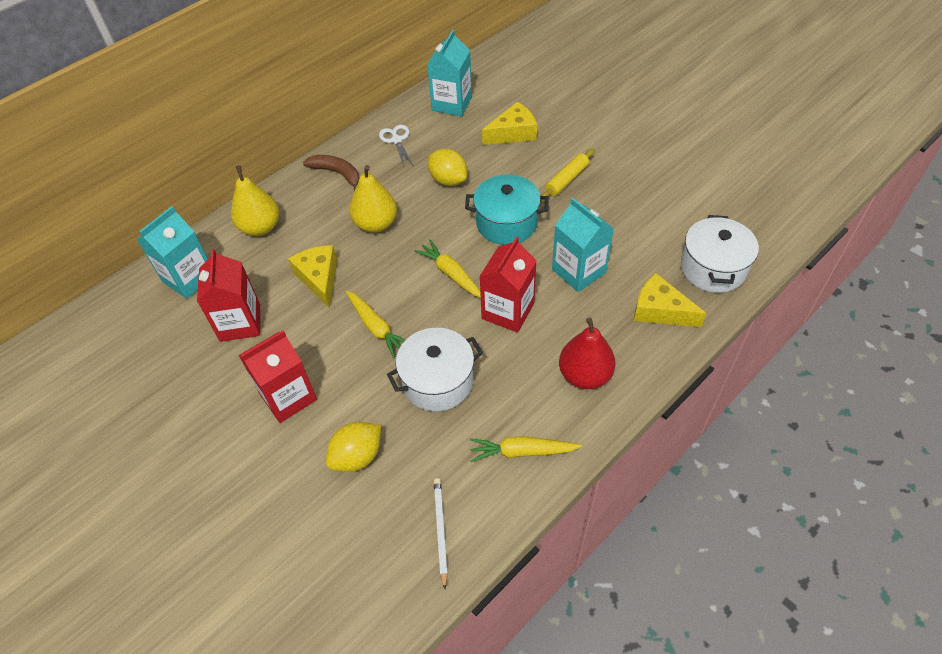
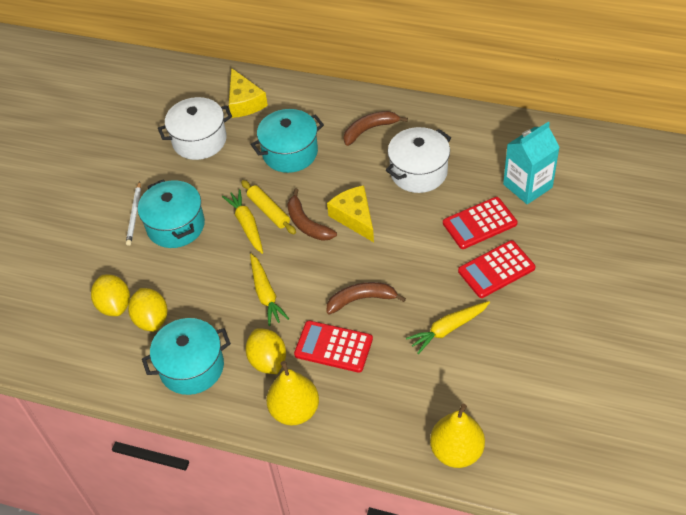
brown banana: [303,155,360,191] = 1 -> [287,189,337,241] [327,282,406,315] [344,111,408,146] = 3
red calculator: none = 0 -> [294,321,373,373] [443,197,518,249] [458,240,535,298] = 3
red carton: [197,249,260,342] [239,330,317,423] [479,236,537,333] = 3 -> none = 0
red pear: [559,317,616,389] = 1 -> none = 0
turquoise carton: [136,206,208,299] [427,30,472,116] [552,198,614,292] = 3 -> [503,122,560,204] = 1
turquoise pot: [465,174,549,245] = 1 -> [138,180,205,248] [142,318,231,395] [251,109,324,173] = 3
white scissors: [379,125,414,167] = 1 -> none = 0
yellow cheese: [288,245,337,308] [482,102,537,145] [634,273,706,327] = 3 -> [229,68,268,118] [327,185,374,242] = 2
yellow lemon: [326,422,381,472] [428,148,467,186] = 2 -> [91,274,130,316] [128,288,168,332] [245,328,286,374] = 3

